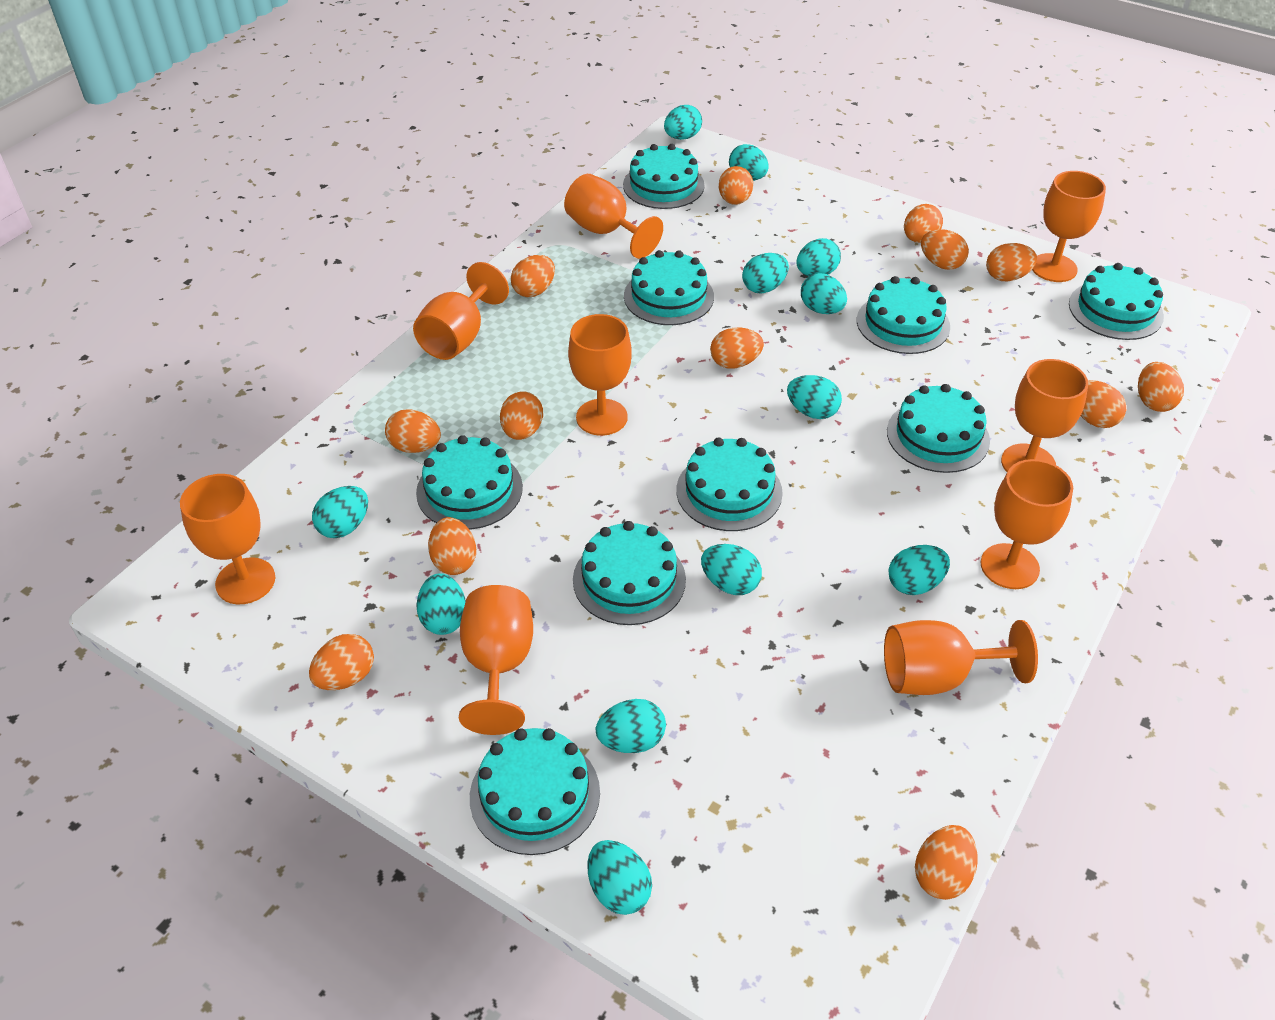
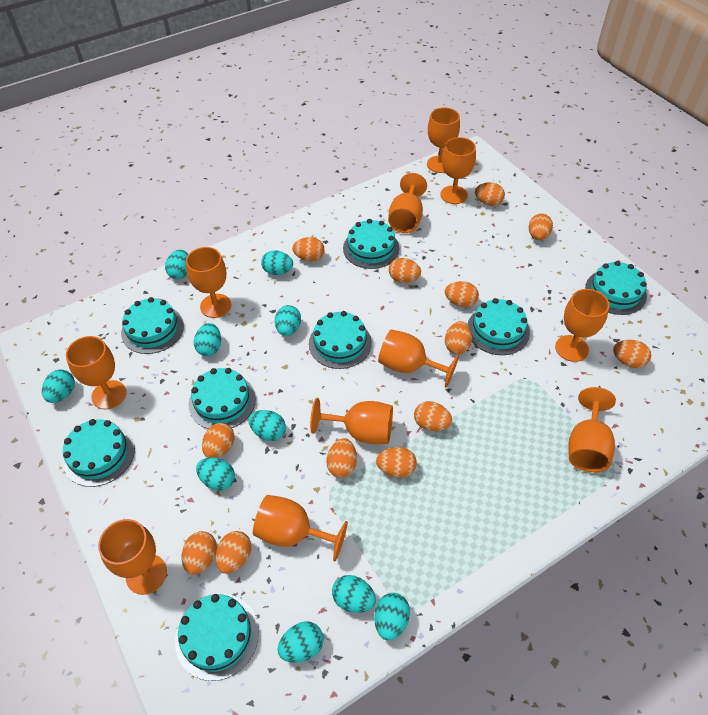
orange goblet: [180,474,275,604] [413,262,509,360] [459,585,533,735] [564,174,663,259] [568,314,632,436] [884,620,1038,695] [981,459,1073,589] [1001,359,1088,472] [1032,171,1106,282] = 9 -> [66,336,126,410] [98,519,167,595] [186,247,231,318] [253,495,348,561] [310,398,393,444] [378,329,459,388] [388,173,427,233] [427,108,460,173] [440,137,476,204] [555,289,609,362] [568,387,616,472] = 11
turquoise cake: [416,435,523,530] [470,728,600,855] [573,521,686,625] [623,144,705,209] [624,250,714,325] [676,437,783,531] [857,276,950,354] [887,384,990,473] [1069,263,1164,340] = 9 -> [63,419,135,487] [121,297,184,354] [175,594,259,681] [189,368,256,429] [309,311,372,369] [343,219,399,269] [467,298,530,355] [585,261,647,315] = 8
turquoise egg: [312,486,368,538] [416,573,466,635] [587,840,652,915] [596,699,666,753] [664,105,702,140] [701,544,762,595] [729,144,768,181] [742,253,789,294] [787,375,842,419] [796,238,841,276] [801,273,847,314] [888,545,950,595] = 12 -> [42,370,75,403] [165,250,188,279] [194,323,221,356] [196,457,235,491] [249,410,286,441] [261,250,293,275] [275,305,301,336] [277,621,323,663] [332,575,376,613] [374,593,410,641] = 10

